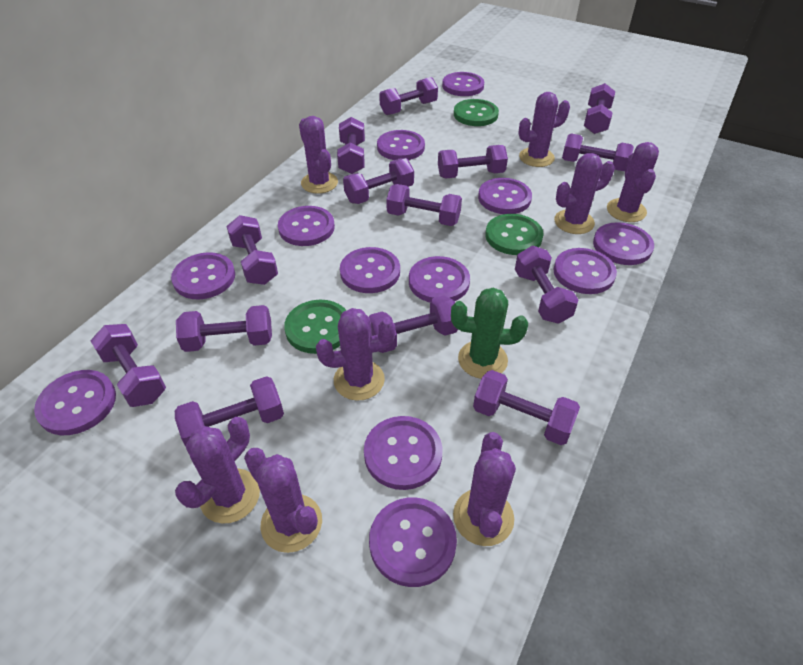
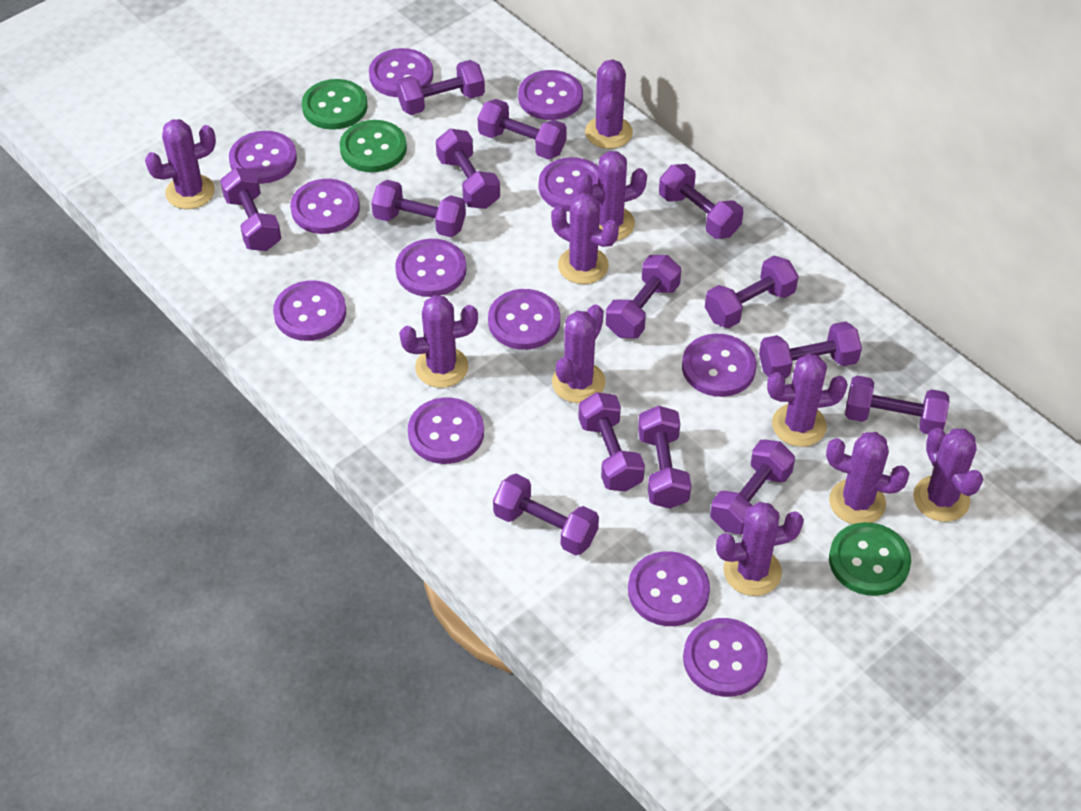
green cactus: [451,288,528,379] = 1 -> none = 0
purple cactus: [175,417,260,524] [244,448,322,553] [299,116,338,194] [316,308,395,401] [453,432,516,546] [518,92,570,167] [554,153,614,234] [607,142,659,222] = 8 -> [145,119,216,209] [399,295,478,388] [551,193,619,284] [552,304,606,403] [577,151,647,241] [585,59,633,149] [716,502,804,596] [767,354,848,447] [826,432,910,524] [913,428,983,522] = 10

